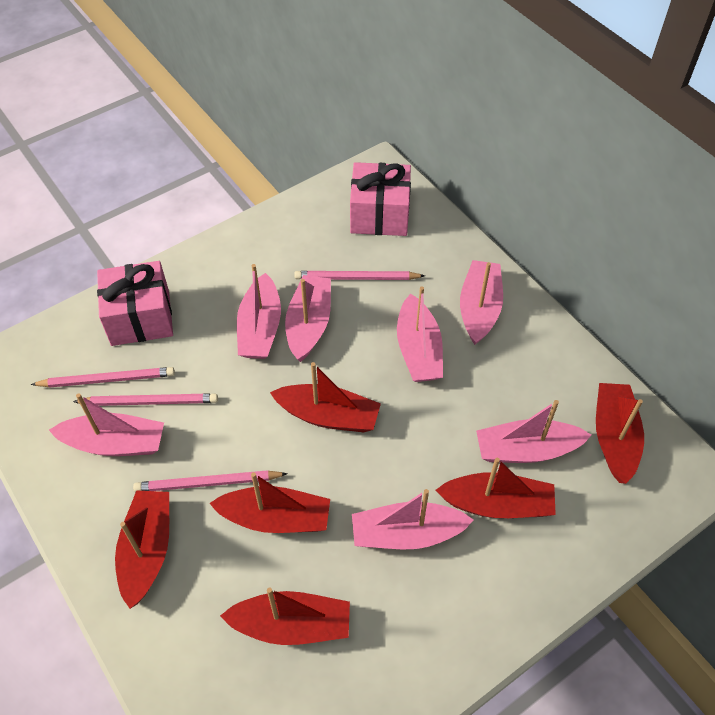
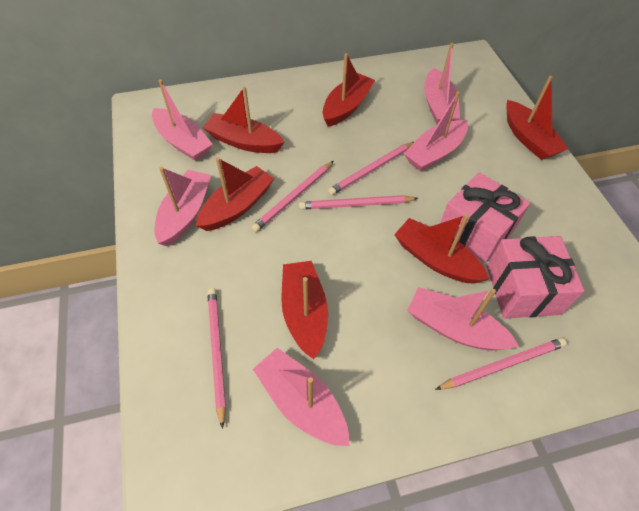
pink boat: [49,393,164,456] [237,264,281,359] [285,275,331,362] [352,489,474,549] [397,286,443,382] [460,260,503,345] [476,400,591,463] = 7 -> [152,79,213,161] [155,167,211,246] [253,348,350,446] [403,91,468,171] [407,287,519,350] [424,43,460,125] = 6
pink pencil: [31,367,175,388] [73,393,218,406] [133,470,288,492] [294,271,425,280] = 4 -> [207,288,226,429] [251,161,333,232] [299,195,418,210] [328,142,414,195] [435,338,567,390] = 5

